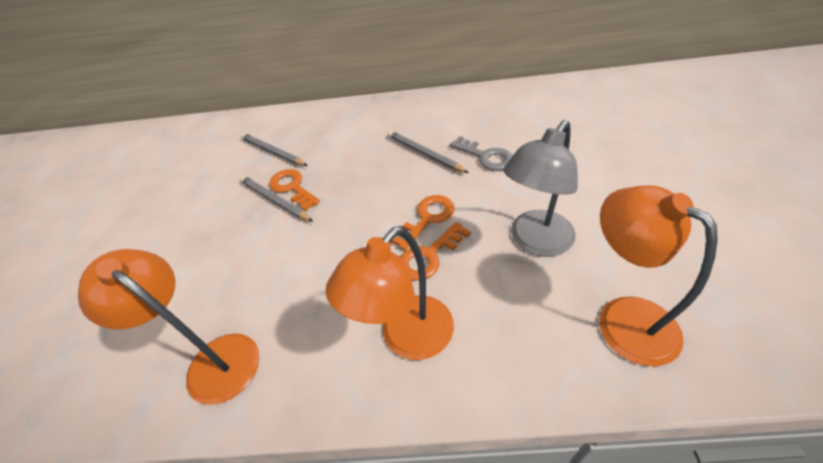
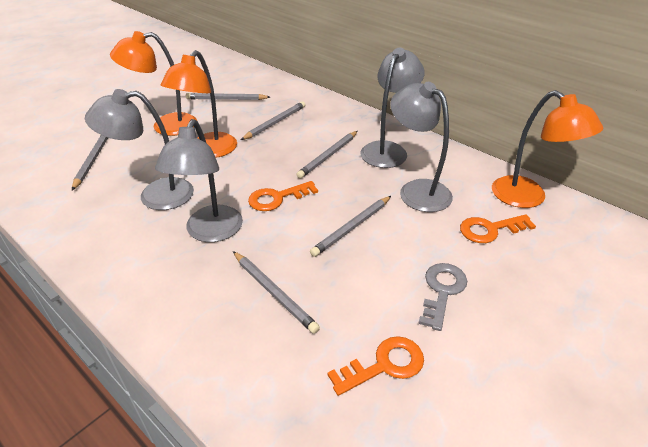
grey lamp: [503,120,578,257] = 1 -> [85,89,194,210] [155,119,243,242] [360,48,425,168] [390,82,453,212] = 4
grey pencil: [240,176,313,222] [241,133,308,166] [388,131,469,173] = 3 -> [72,135,108,191] [186,93,270,100] [233,251,320,334] [241,101,306,140] [296,131,358,179] [310,196,391,257] = 6

